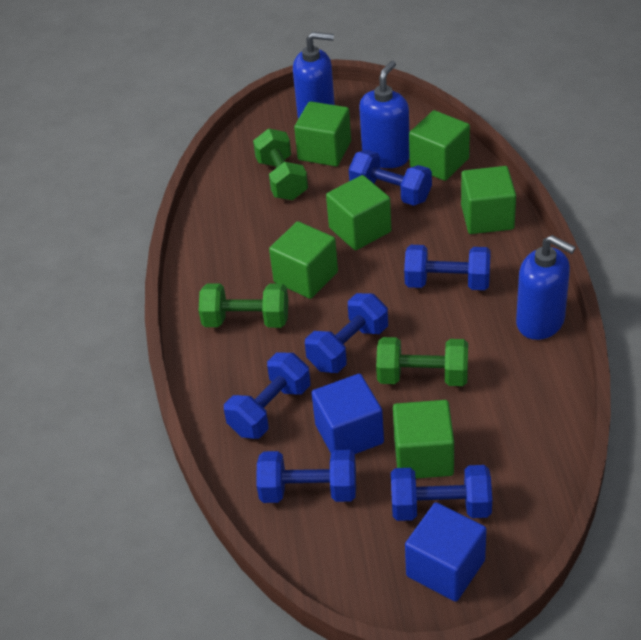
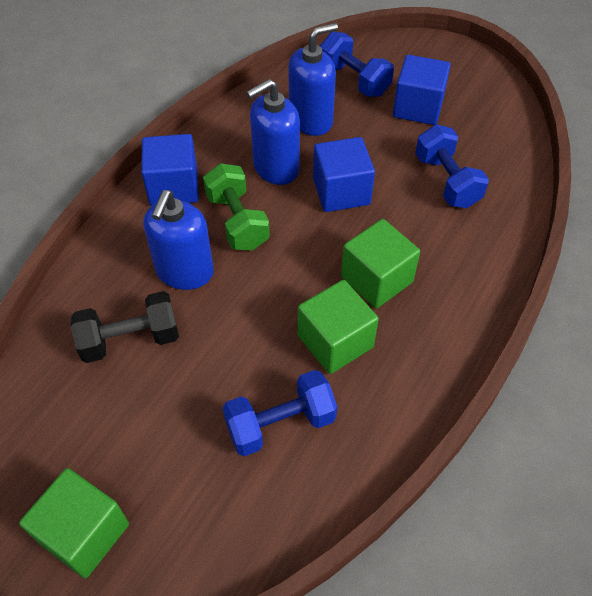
black dumbbell: none = 0 -> [71,291,179,363] = 1
blue cube: [312,374,384,454] [405,503,487,602] = 2 -> [141,134,199,206] [313,137,375,212] [393,55,451,125] = 3
blue dumbbell: [224,352,310,439] [257,450,356,503] [305,293,388,373] [349,150,432,206] [391,465,492,521] [404,245,491,290] = 6 -> [223,370,337,456] [320,32,394,97] [415,124,489,208] = 3
green cube: [269,221,338,299] [294,101,351,166] [326,175,391,250] [393,400,454,478] [409,110,470,181] [461,166,516,234] = 6 -> [19,468,129,578] [298,280,379,374] [341,219,420,308] = 3
green dumbbell: [198,283,288,328] [253,128,308,200] [376,337,468,386] = 3 -> [203,163,270,251] = 1

